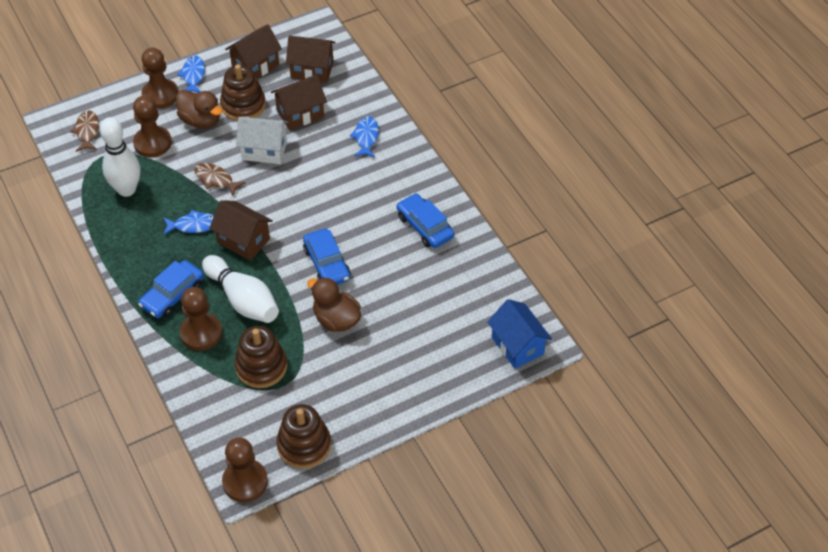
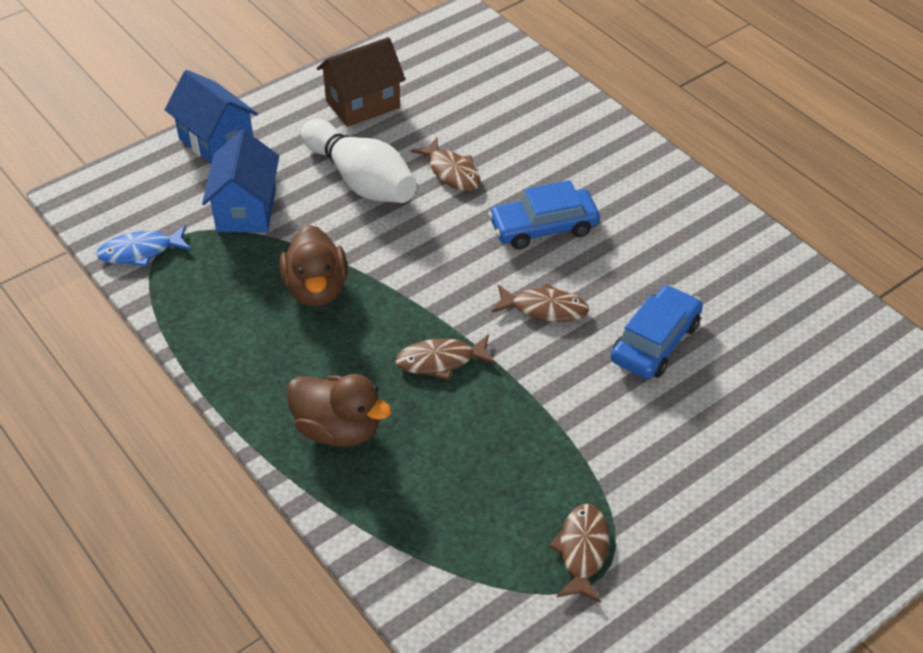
blue car: [138,260,204,318] [303,228,350,285] [397,193,454,248] = 3 -> [488,180,600,249] [611,285,703,379] = 2
blue fish: [163,210,214,235] [177,56,205,93] [350,116,379,157] = 3 -> [96,225,191,267] = 1
blue house: [487,299,552,369] = 1 -> [165,70,258,164] [202,129,279,233] = 2
brown fish: [70,110,99,152] [194,163,246,196] = 2 -> [395,335,496,380] [411,138,481,191] [492,283,589,322] [549,504,609,603] = 4
brown house: [209,200,273,260] [225,24,282,79] [271,75,327,130] [286,35,336,83] = 4 -> [317,37,405,127] = 1
brown pawn: [133,96,172,157] [141,48,179,109] [180,287,222,351] [222,437,268,502] = 4 -> none = 0
brown stacking toy: [220,64,266,121] [235,326,287,388] [276,404,331,469] = 3 -> none = 0
white bowling pin: [100,117,140,197] [202,255,279,323] = 2 -> [301,119,417,203] = 1
white house: [236,117,288,164] = 1 -> none = 0

